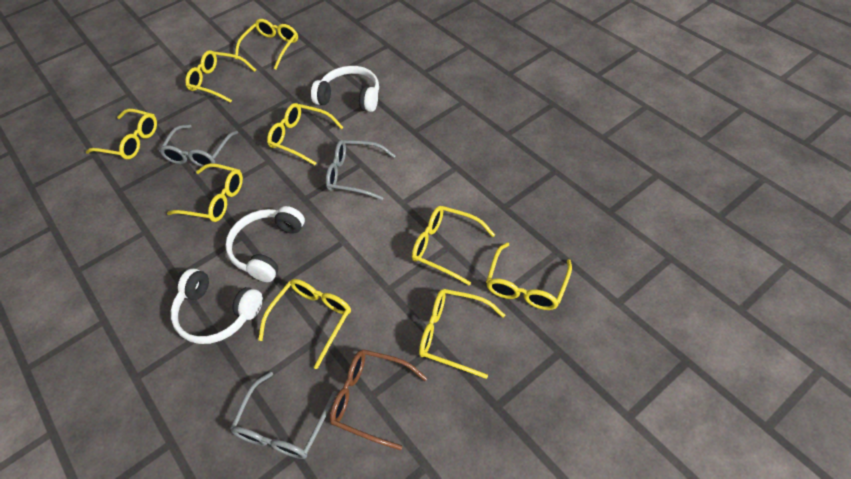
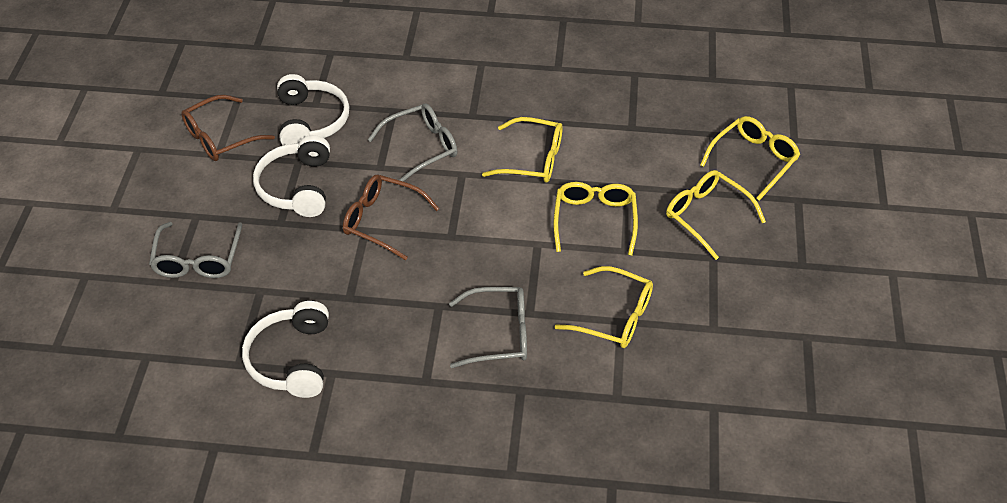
brown glasses: [330,349,427,450] = 1 -> [181,95,275,161] [343,175,439,260] = 2
yellow glasses: [86,109,157,160] [167,163,243,222] [185,50,256,103] [235,19,298,70] [258,279,351,369] [267,103,344,165] [412,206,495,285] [419,289,505,379] [486,242,572,310] = 9 -> [482,117,563,183] [553,182,638,256] [555,266,653,348] [666,170,766,260] [700,116,800,201] = 5

